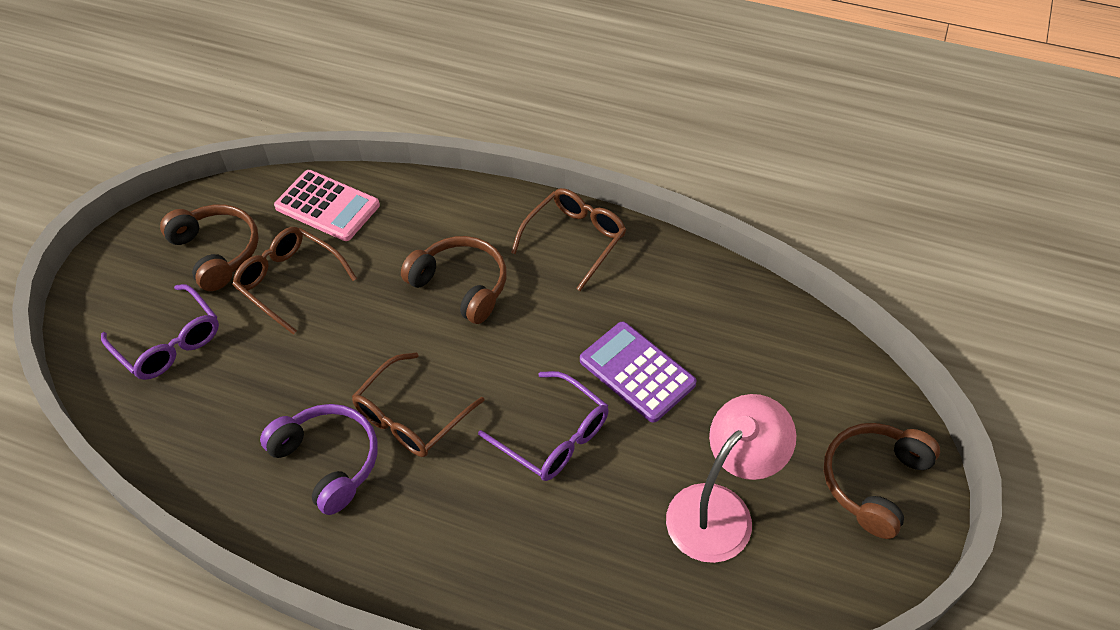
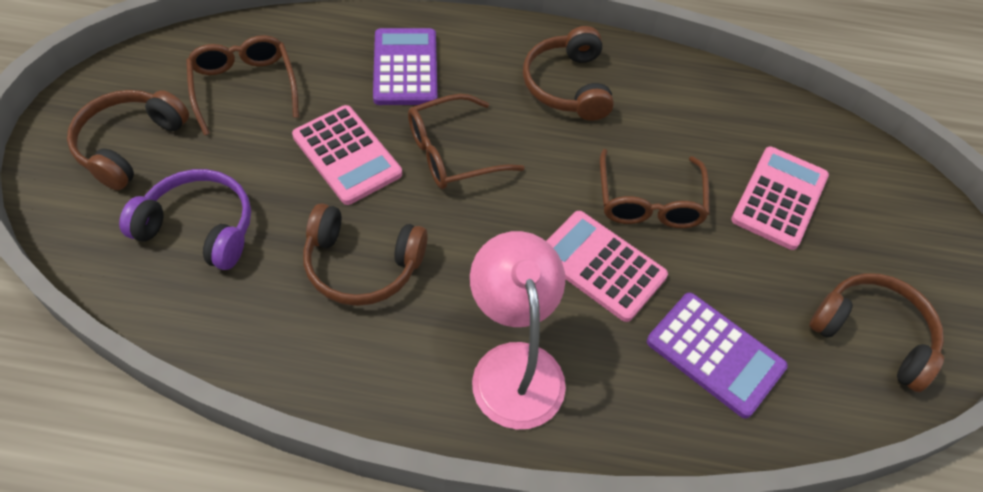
brown headphones: [160,204,259,291] [401,236,507,324] [824,423,940,539] = 3 -> [67,90,189,190] [303,203,428,306] [523,26,614,121] [809,273,944,392] = 4
pink calculator: [274,170,380,241] = 1 -> [292,105,402,205] [546,211,668,322] [731,147,829,250] = 3
purple calculator: [580,322,697,423] = 1 -> [373,28,437,105] [647,293,788,418] = 2
purple glasses: [101,284,219,380] [478,371,609,481] = 2 -> none = 0

